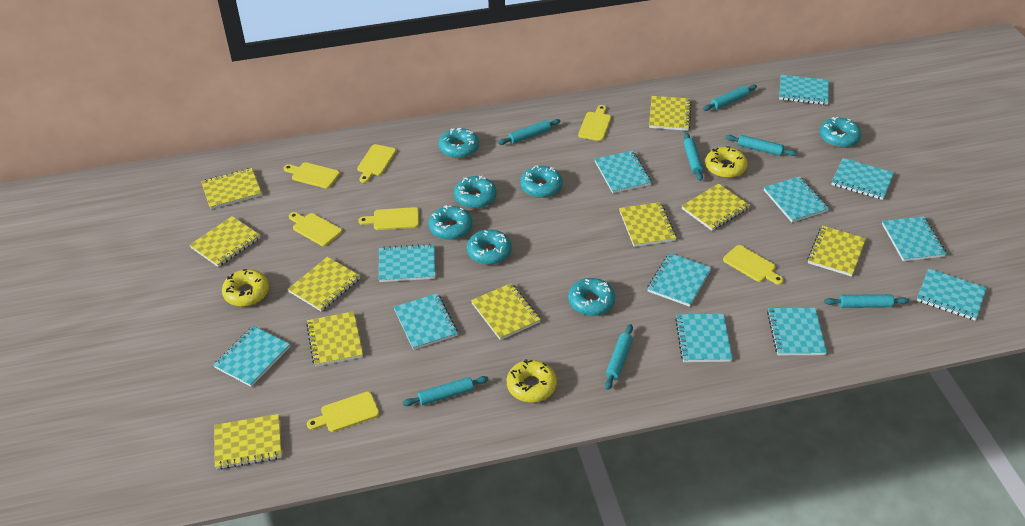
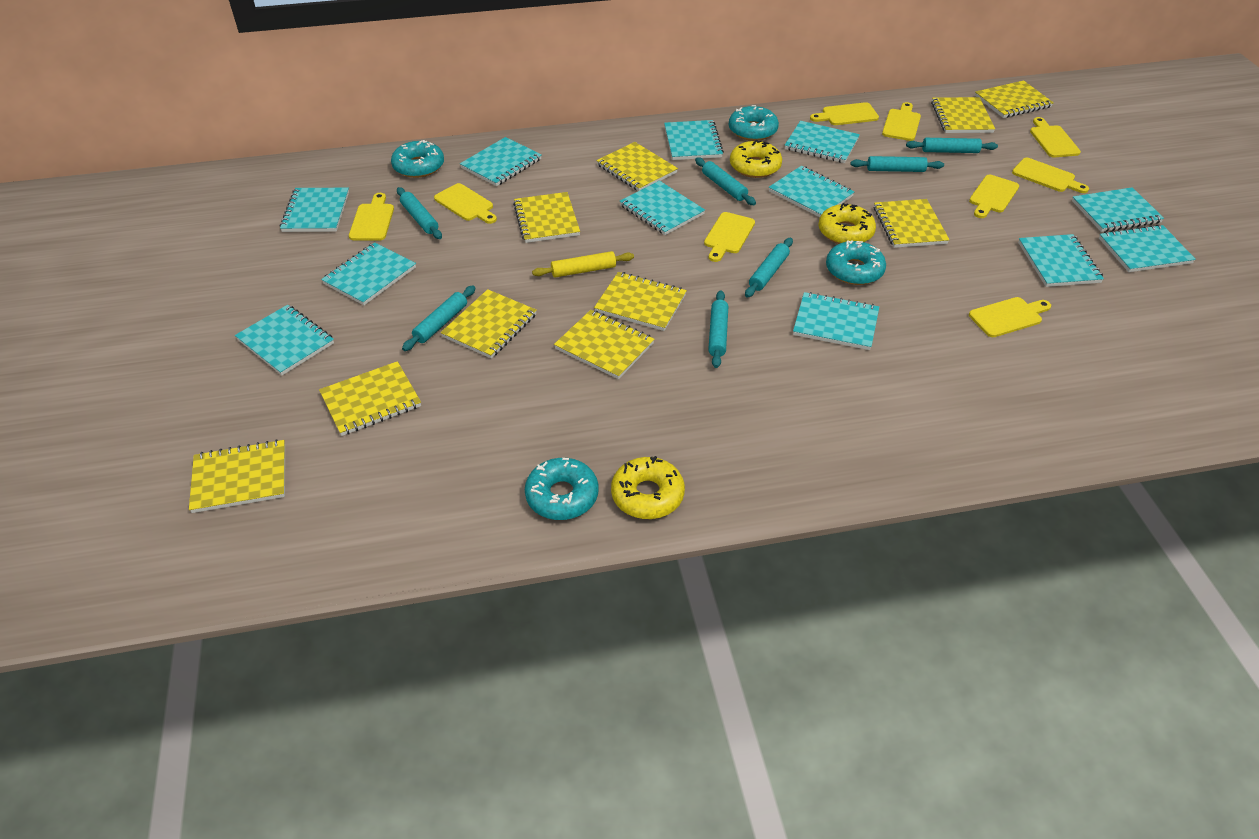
turquoise donut: [429,205,472,240] [438,128,479,158] [454,176,496,209] [467,229,512,265] [520,165,562,198] [568,278,615,316] [819,117,861,148] = 7 -> [391,140,444,178] [525,458,599,520] [729,105,779,141] [826,240,886,285] = 4
yellow cutting board: [284,162,340,189] [289,212,342,246] [307,392,379,432] [357,144,396,183] [358,207,419,230] [578,105,611,141] [723,245,784,285] = 7 -> [349,193,394,241] [434,183,497,224] [704,212,755,262] [810,102,879,125] [882,102,921,141] [969,175,1019,218] [969,297,1051,337] [1012,158,1089,193] [1030,117,1081,157] = 9
yellow rolling pin: none = 0 -> [532,251,634,277] = 1

